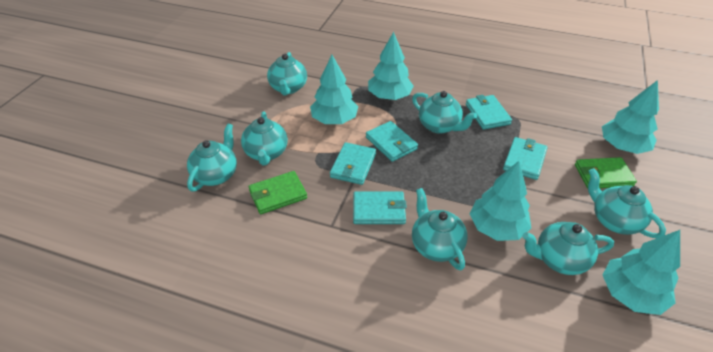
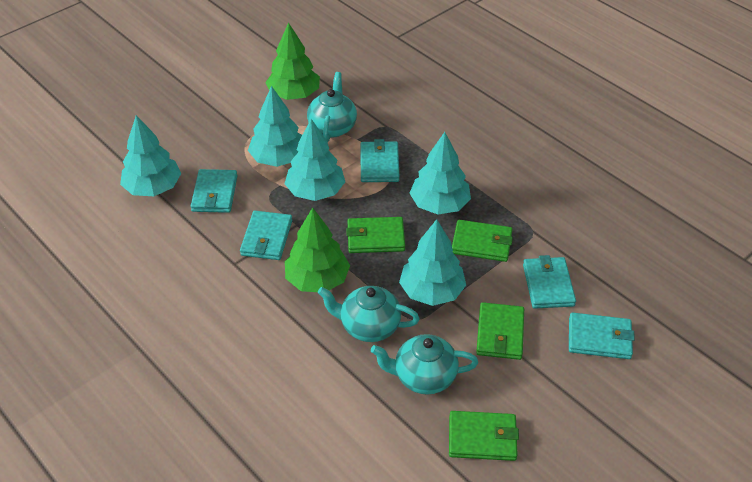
green tree: none = 0 -> [265,22,320,100] [285,207,350,292] = 2
green wallet: [248,171,307,214] [575,157,637,188] = 2 -> [346,217,405,253] [449,411,519,461] [452,220,513,262] [476,302,524,360] = 4
turquoise teapot: [187,123,237,192] [241,111,288,165] [267,52,307,95] [412,91,477,134] [412,188,467,271] [523,222,614,275] [588,168,666,238] = 7 -> [307,72,357,142] [318,286,420,342] [371,334,478,395] = 3

